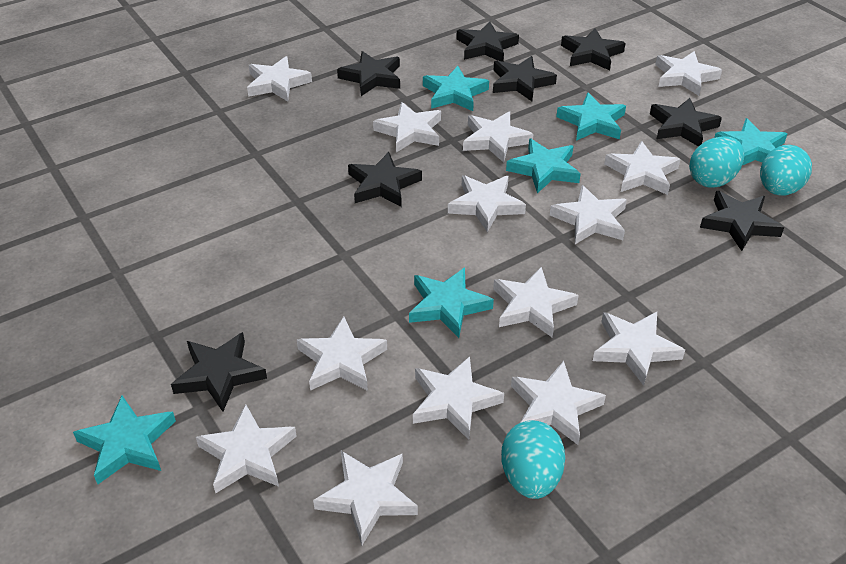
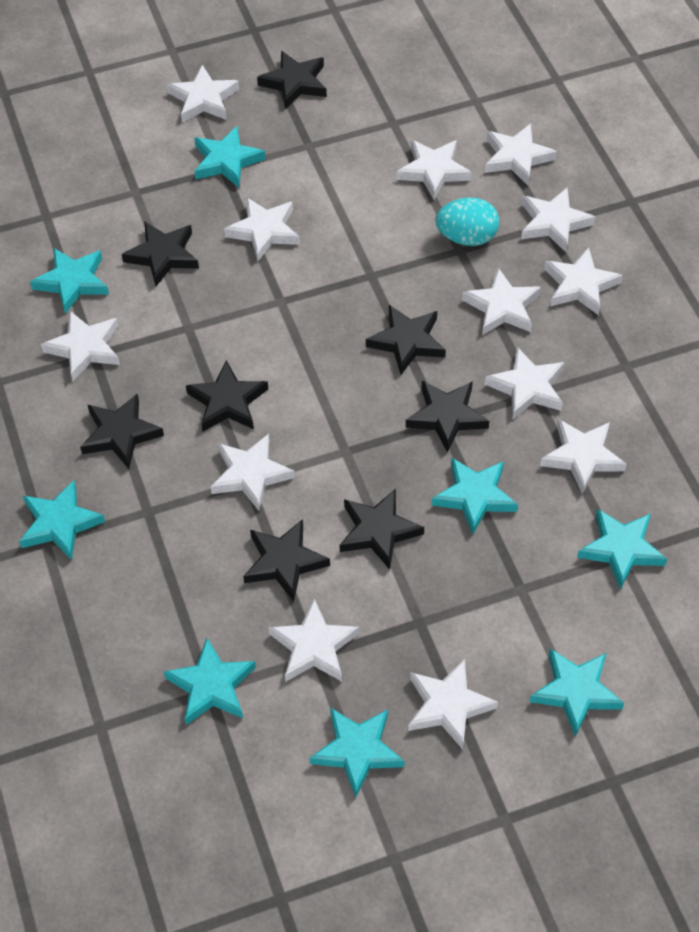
turquoise egg: [501,420,565,499] [689,136,744,188] [760,145,812,196] = 3 -> [435,197,499,246] = 1
turquoise star: [73,396,176,484] [409,267,494,338] [423,66,489,111] [506,138,581,193] [556,93,626,141] [714,118,787,165] = 6 -> [19,480,105,560] [30,247,109,314] [164,638,256,725] [194,126,265,187] [310,708,404,797] [432,457,518,535] [530,649,624,736] [577,509,667,589] = 8
white star: [196,404,297,493] [247,56,312,102] [297,316,387,391] [313,451,418,545] [373,102,441,152] [413,356,504,440] [448,175,526,232] [463,111,534,163] [493,267,579,337] [511,361,606,445] [550,185,627,244] [593,312,685,386] [604,141,680,195] [655,51,722,96] = 14 -> [41,311,120,381] [167,65,239,122] [211,434,295,511] [224,197,300,262] [269,599,359,682] [397,140,472,200] [408,659,498,749] [462,268,541,335] [485,124,557,185] [485,347,564,420] [521,187,595,252] [540,419,627,494] [544,247,623,315] = 13

